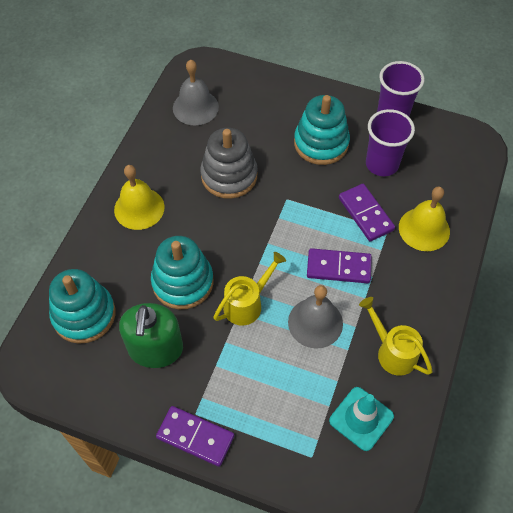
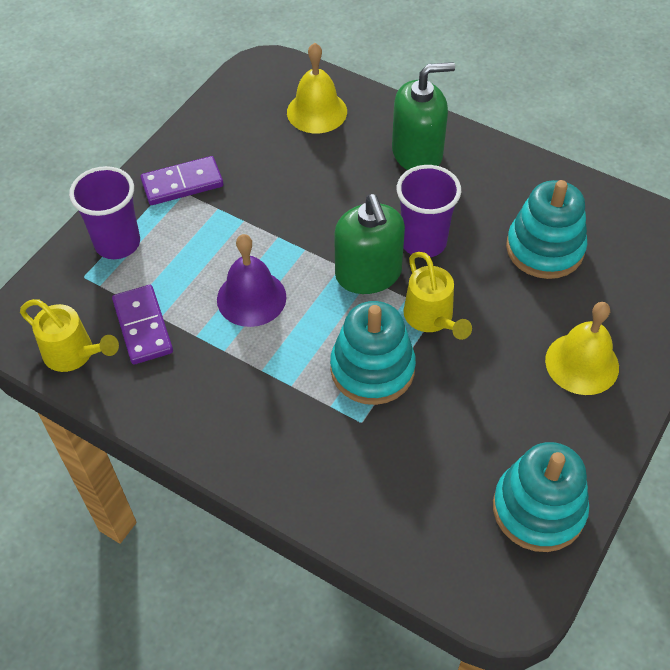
green soap dispenser: [119,303,183,368] = 1 -> [334,194,405,294] [392,62,455,170] = 2
grey bell: [173,60,219,125] [288,285,343,349] = 2 -> none = 0
grey stacking toy: [200,128,258,199] = 1 -> none = 0
purple bell: none = 0 -> [217,234,287,327] = 1
purple domino: [156,406,234,467] [307,248,372,284] [339,184,395,241] = 3 -> [112,285,173,364] [140,156,223,205] = 2
turquoise traffic cone: [329,387,394,451] = 1 -> none = 0

